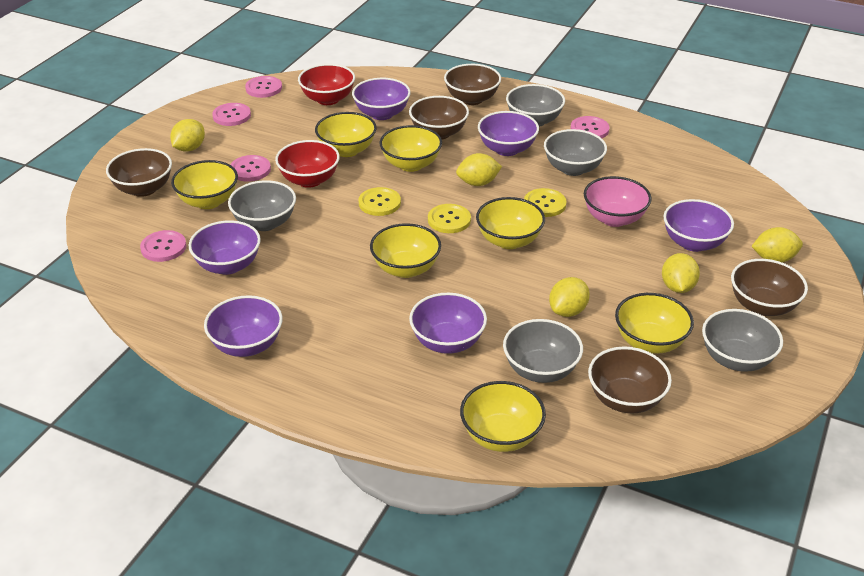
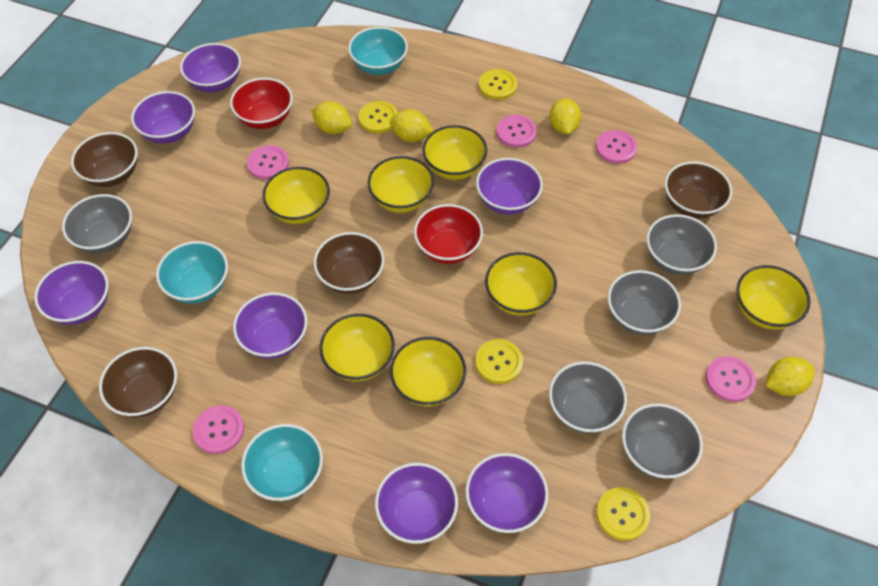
brown bowl: [106,148,172,197] [409,96,469,139] [444,64,501,105] [588,347,672,414] [731,259,808,316] = 5 -> [71,132,138,187] [99,347,177,417] [314,232,384,294] [665,162,732,219] = 4
pink bowl: [584,176,651,227] = 1 -> none = 0
purple bowl: [189,220,261,275] [204,295,283,357] [352,78,411,120] [409,293,487,354] [478,111,539,156] [664,199,734,252] = 6 -> [34,261,108,325] [131,91,195,144] [180,43,241,92] [233,292,307,359] [375,463,458,544] [466,453,548,533] [476,158,543,215] = 7
turquoise bowl: none = 0 -> [156,241,228,304] [241,424,323,501] [348,27,408,75] = 3
yellow button: [358,187,401,216] [428,204,471,233] [524,188,566,217] = 3 -> [358,101,398,133] [475,339,523,384] [479,69,517,100] [596,487,650,541] = 4
yellow lemon: [170,119,205,152] [456,153,502,186] [549,277,590,317] [662,253,700,293] [751,227,803,262] = 5 -> [311,101,352,134] [390,109,433,142] [549,98,582,134] [766,357,815,396] = 4

